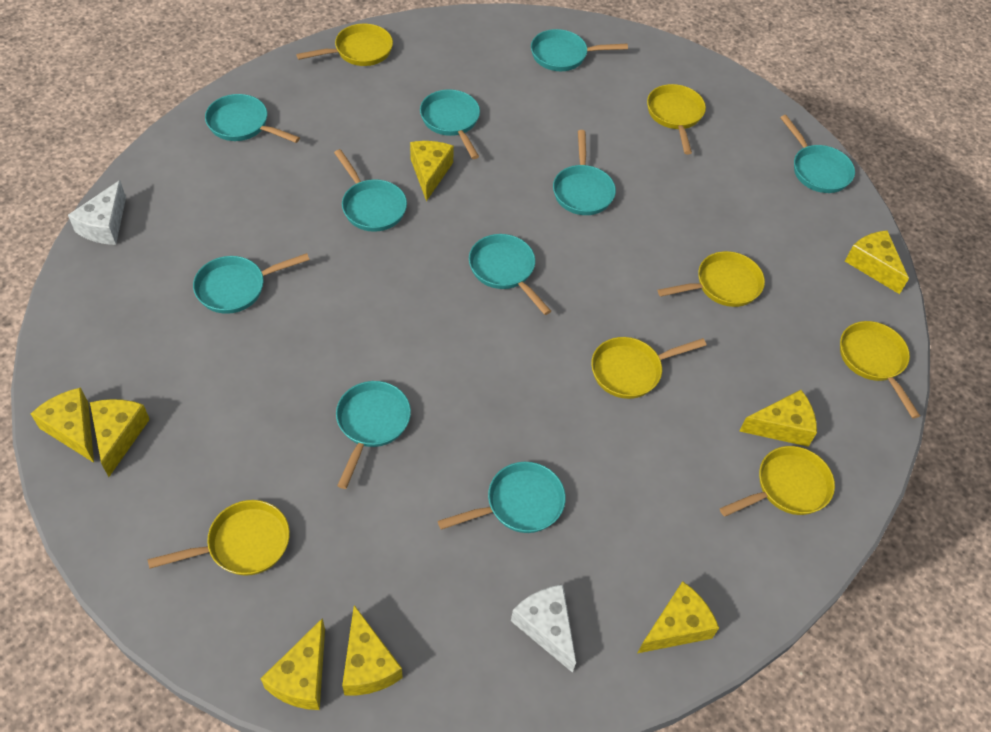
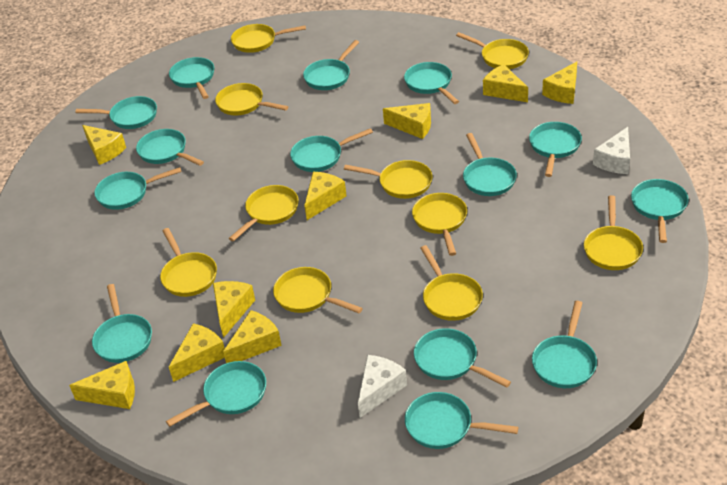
turquoise pan: [193,253,310,314] [205,94,300,143] [334,149,407,232] [336,381,411,489] [420,89,480,159] [438,462,566,533] [469,234,551,315] [531,29,628,71] [553,130,616,215] [780,115,855,193] = 10 -> [75,96,157,129] [92,284,152,363] [94,167,182,210] [136,129,204,166] [166,361,266,427] [169,57,214,99] [290,128,373,172] [303,40,359,90] [404,62,459,104] [405,392,518,449] [414,328,511,387] [463,133,517,196] [529,122,582,177] [532,301,597,388] [631,179,689,243] = 15
yellow cheese: [31,387,94,463] [90,399,150,477] [261,618,325,710] [342,605,403,695] [410,141,454,201] [638,581,719,653] [740,390,817,447] [845,230,909,294] = 8 -> [69,361,135,409] [82,125,126,165] [169,323,225,382] [213,281,255,338] [223,310,282,363] [304,172,347,220] [383,103,431,139] [483,64,528,102] [542,62,577,104] = 9
yellow pan: [148,500,290,576] [296,24,393,66] [591,337,706,399] [647,84,706,154] [658,251,765,307] [720,446,835,517] [840,321,920,418] = 7 -> [160,228,217,297] [215,83,288,115] [228,185,299,242] [231,24,306,53] [273,267,363,313] [344,160,433,199] [412,193,467,256] [420,245,483,321] [456,32,529,69] [584,195,643,270] = 10

